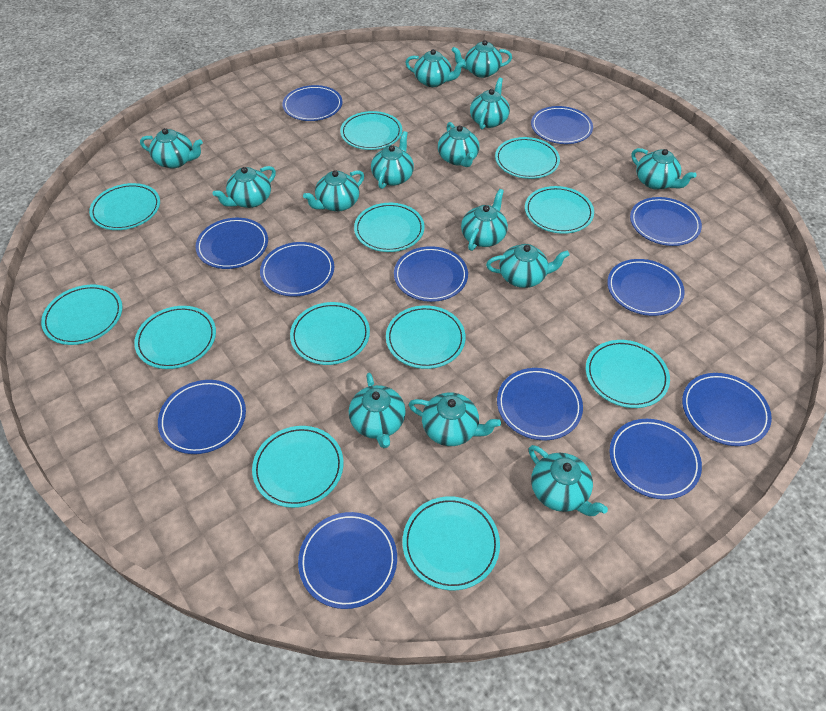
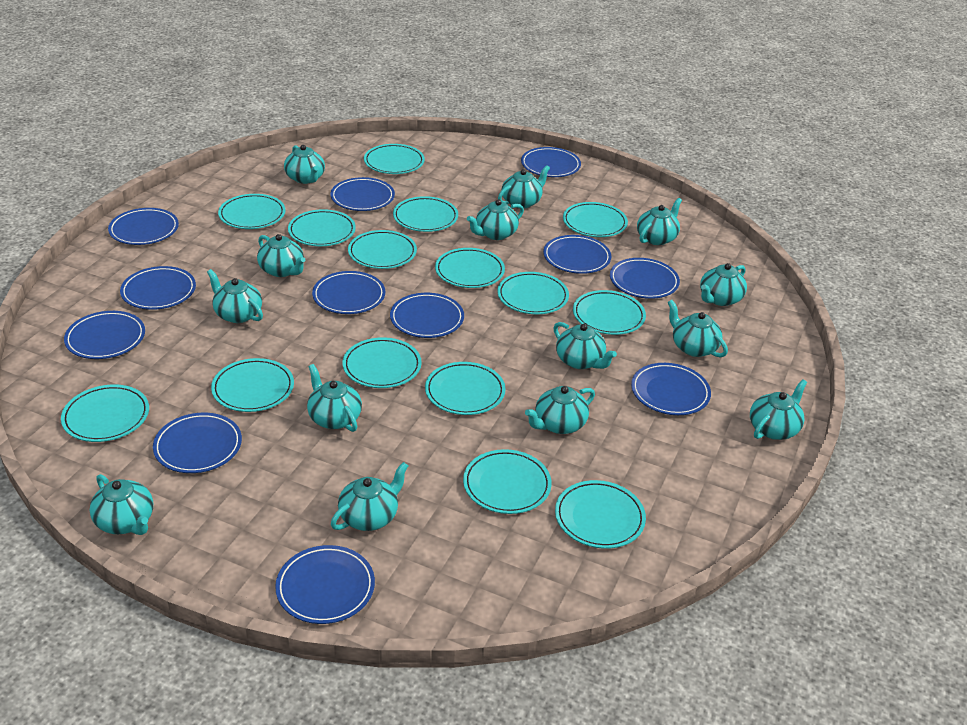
turquoise plate: [41,285,123,345] [89,183,160,230] [134,306,216,369] [252,426,344,508] [290,302,370,365] [340,111,402,150] [354,203,425,252] [386,305,466,369] [403,496,500,590] [495,137,560,179] [525,186,594,234] [586,340,670,408] = 12 -> [61,385,149,442] [211,358,294,412] [218,194,286,229] [288,209,356,246] [343,337,422,388] [348,230,417,269] [364,144,425,174] [393,196,458,232] [425,362,506,415] [435,248,505,288] [463,449,552,514] [497,272,569,314] [555,480,646,549] [563,202,628,237] [573,290,646,335] = 15

